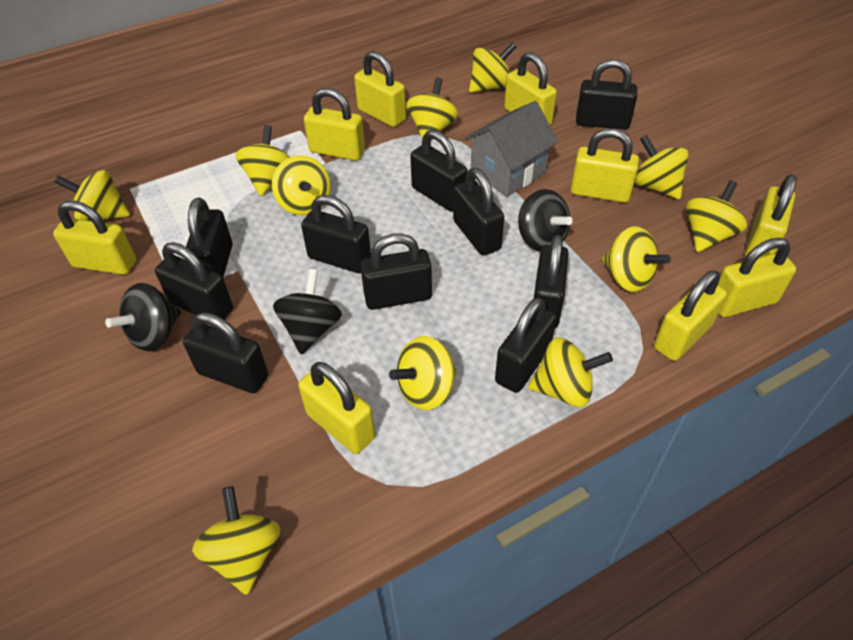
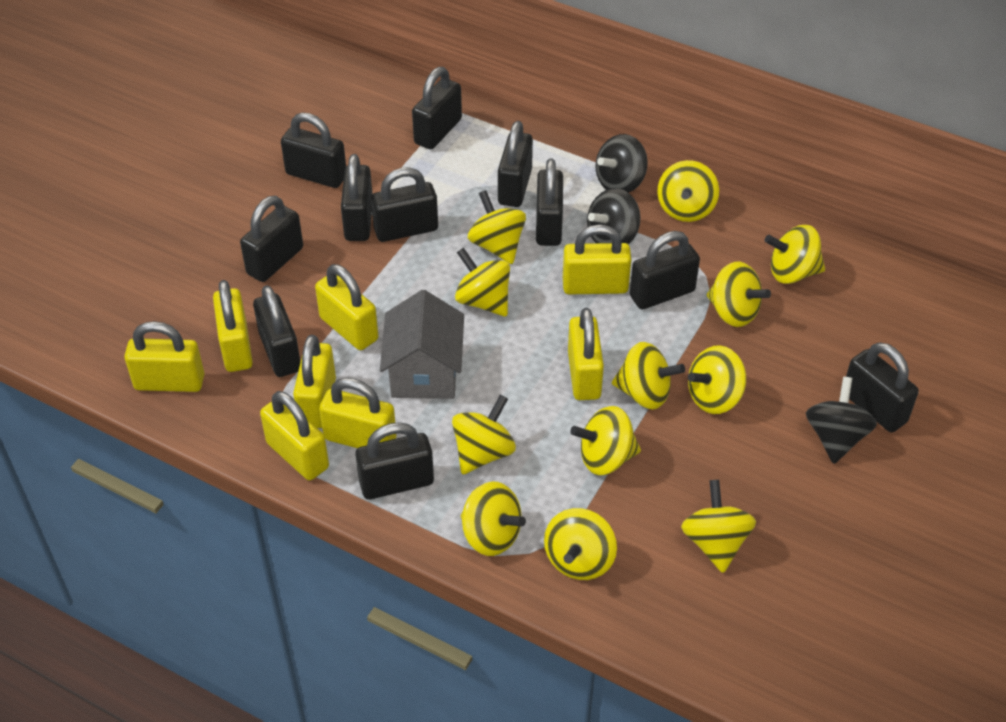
black padlock: [155,242,233,319] [183,312,268,393] [186,198,233,277] [301,195,371,273] [360,233,432,310] [410,130,467,212] [453,168,504,256] [495,297,557,393] [534,235,569,328] [576,59,637,130] = 10 -> [240,196,303,282] [253,285,301,377] [281,113,346,188] [341,154,373,241] [355,422,434,500] [371,167,438,242] [412,67,462,149] [498,121,533,207] [536,159,563,246] [630,231,700,309] [846,342,919,432] = 11
yellow padlock: [53,201,136,275] [298,362,375,454] [304,88,365,161] [354,51,406,127] [504,52,557,125] [571,128,639,203] [654,270,727,361] [718,238,796,317] [745,174,797,257] = 9 -> [125,321,204,392] [213,280,253,372] [260,391,329,480] [293,335,336,428] [315,264,378,350] [319,378,397,448] [563,224,631,294] [568,308,604,400] = 8
yellow spinning top: [55,170,130,221] [192,486,280,595] [235,125,290,196] [272,155,331,215] [389,336,457,410] [406,77,458,139] [469,43,516,93] [528,337,613,408] [602,226,671,292] [634,135,689,199] [686,180,747,252] = 11 -> [452,395,516,475] [455,248,510,317] [461,482,526,556] [468,190,526,264] [544,508,617,580] [570,406,641,475] [612,342,685,410] [657,160,719,222] [681,480,756,573] [688,345,746,414] [707,261,771,327] [765,225,825,284] = 12

